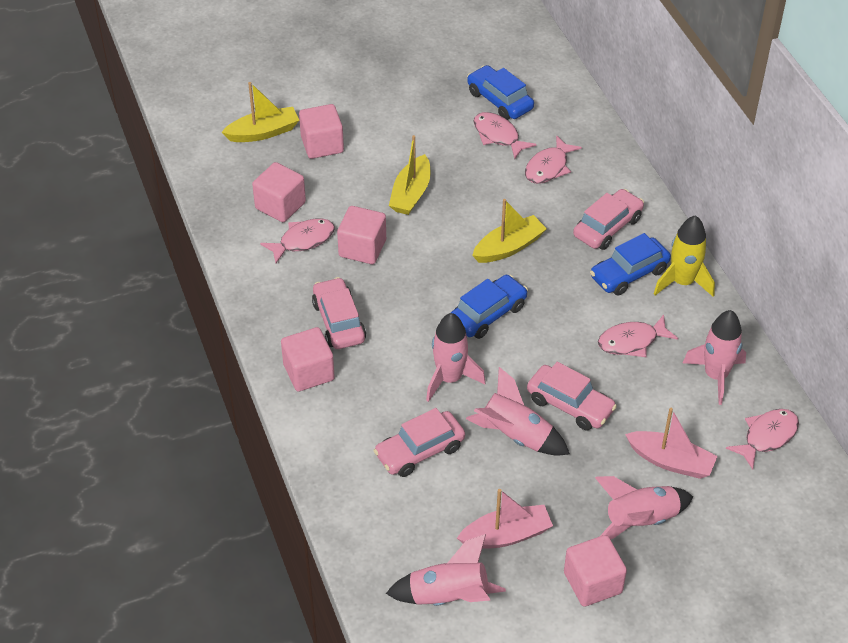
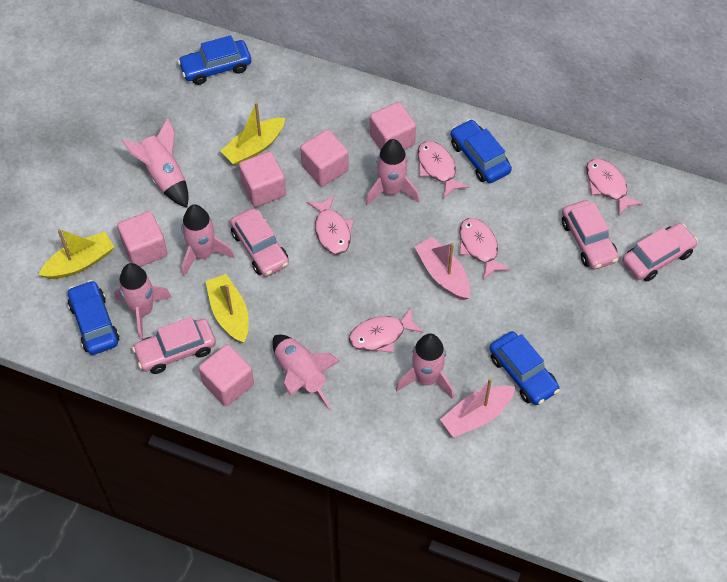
blue car: [451,275,528,339] [467,65,534,120] [590,233,671,295] = 3 -> [67,280,120,355] [178,35,251,85] [451,119,512,183] [490,331,560,405] = 4
pink rocket: [386,534,506,606] [426,313,486,402] [466,367,570,456] [595,476,693,540] [683,310,746,405] = 5 -> [114,263,172,340] [121,118,189,208] [181,204,234,277] [272,334,340,409] [366,139,420,206] [396,333,454,399] = 6
yellow rocket: [654,215,715,297] = 1 -> none = 0

